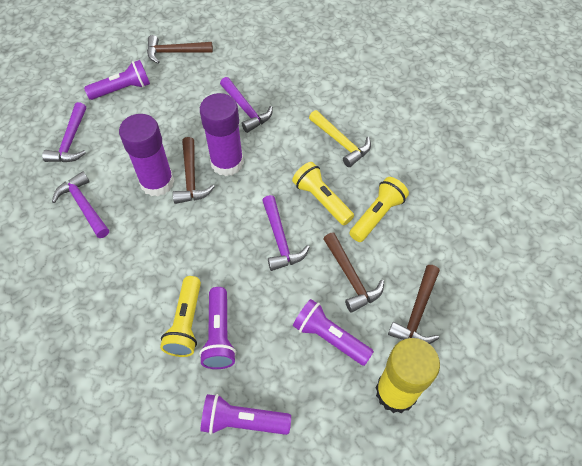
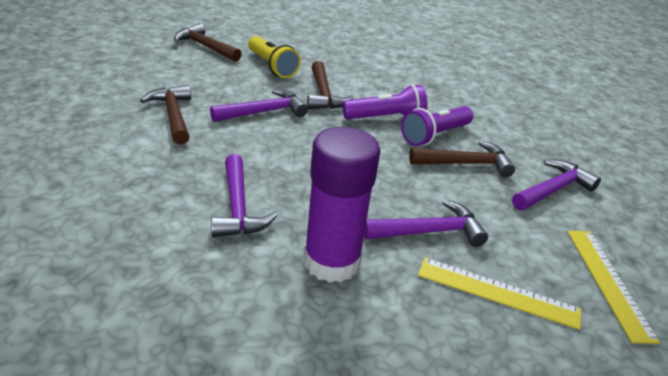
purple flashlight: [84,60,150,100] [199,287,236,369] [201,394,291,435] [293,299,374,366] = 4 -> [342,84,428,119] [401,106,473,146] = 2
purple glue stick: [119,114,174,197] [200,93,244,176] = 2 -> [304,127,380,283] = 1
yellow flashlight: [160,276,201,357] [292,162,354,225] [350,177,409,242] = 3 -> [248,36,301,78] = 1
yellow glue stick: [376,338,440,413] = 1 -> none = 0
yellow hammer: [309,110,371,167] = 1 -> none = 0
yellow ruler: none = 0 -> [418,258,581,330] [567,231,660,344] = 2

